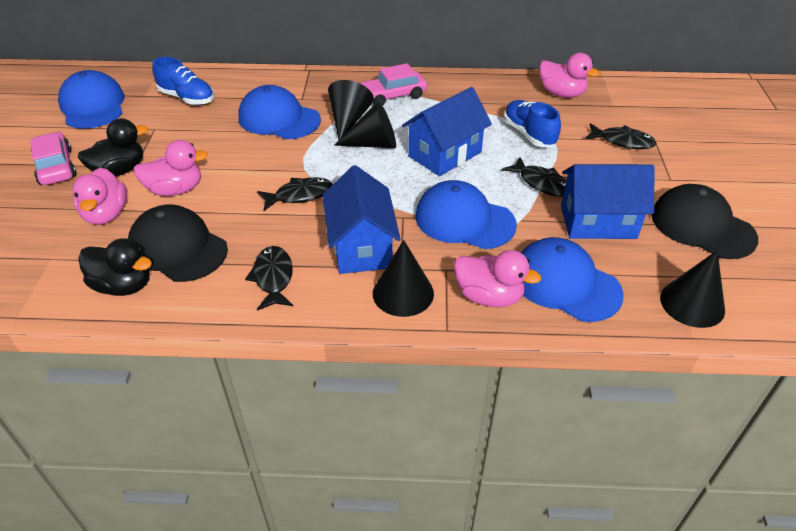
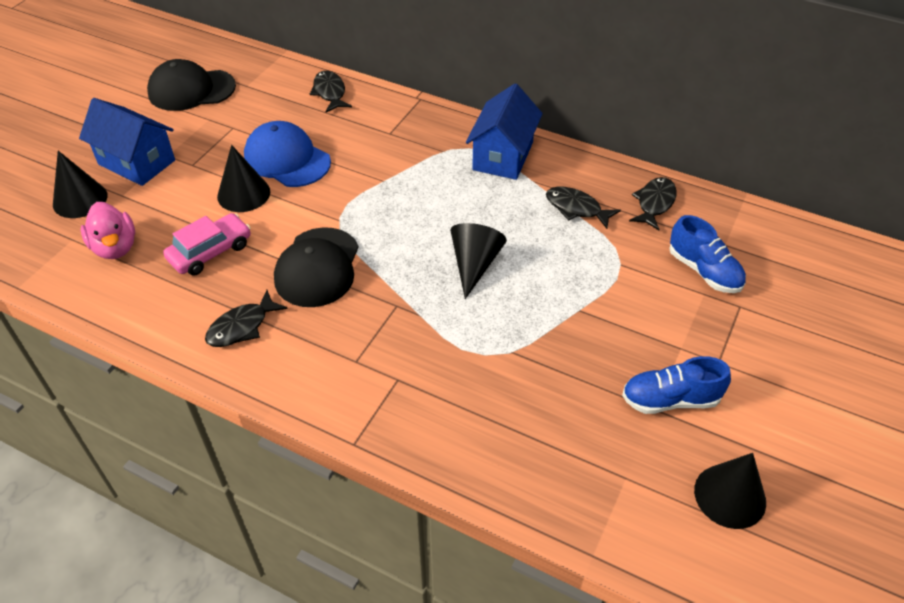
black duck: [78,118,148,176] [78,238,152,296] = 2 -> none = 0
blue cap: [58,70,125,129] [238,85,321,139] [416,180,517,249] [521,237,624,322] = 4 -> [244,121,331,187] = 1
blue house: [322,165,401,274] [402,87,492,176] [561,164,654,239] = 3 -> [79,98,175,186] [466,83,543,180] = 2
pink car: [30,132,76,185] [360,63,427,106] = 2 -> [163,213,251,276] = 1
pink duck: [73,168,127,225] [133,140,208,196] [454,250,541,308] [539,53,600,98] = 4 -> [81,202,135,259] = 1

